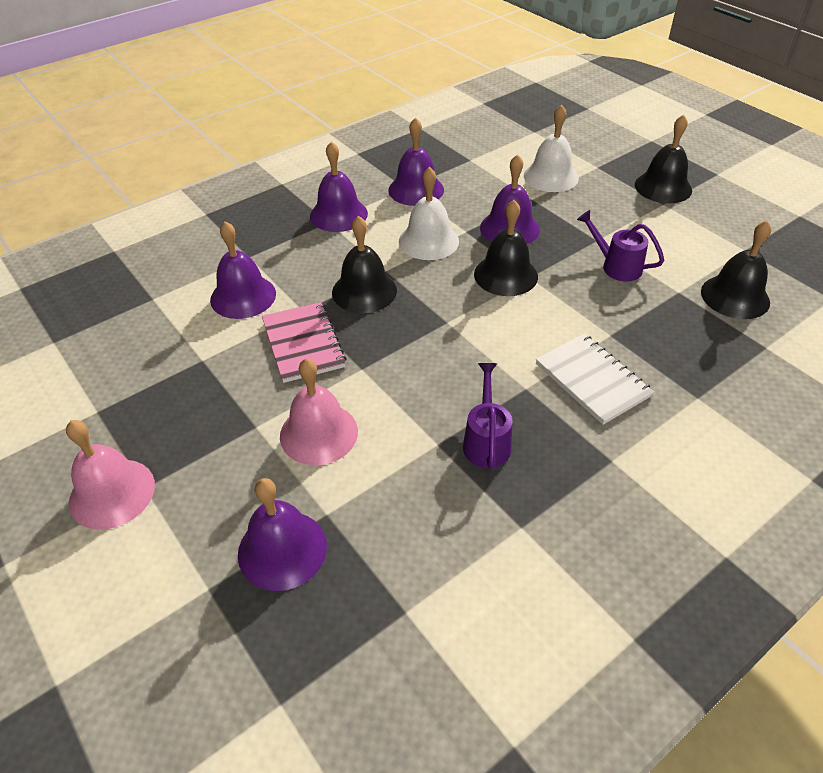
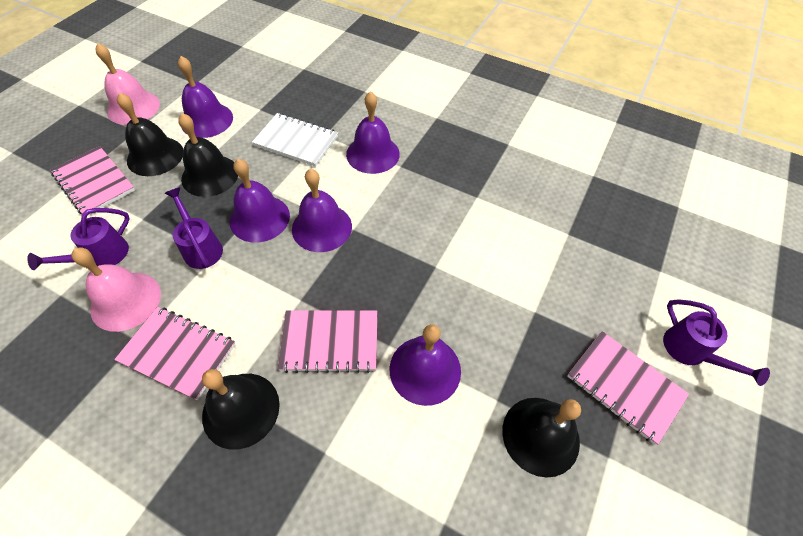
pink notebook: [262,302,347,383] = 1 -> [50,146,135,215] [114,307,236,400] [278,310,377,373] [567,331,689,445] = 4
purple watering can: [463,363,513,469] [577,210,664,282] = 2 -> [27,208,130,270] [165,188,223,269] [663,299,770,386] = 3
white bell: [399,167,459,260] [524,105,579,192] = 2 -> none = 0

